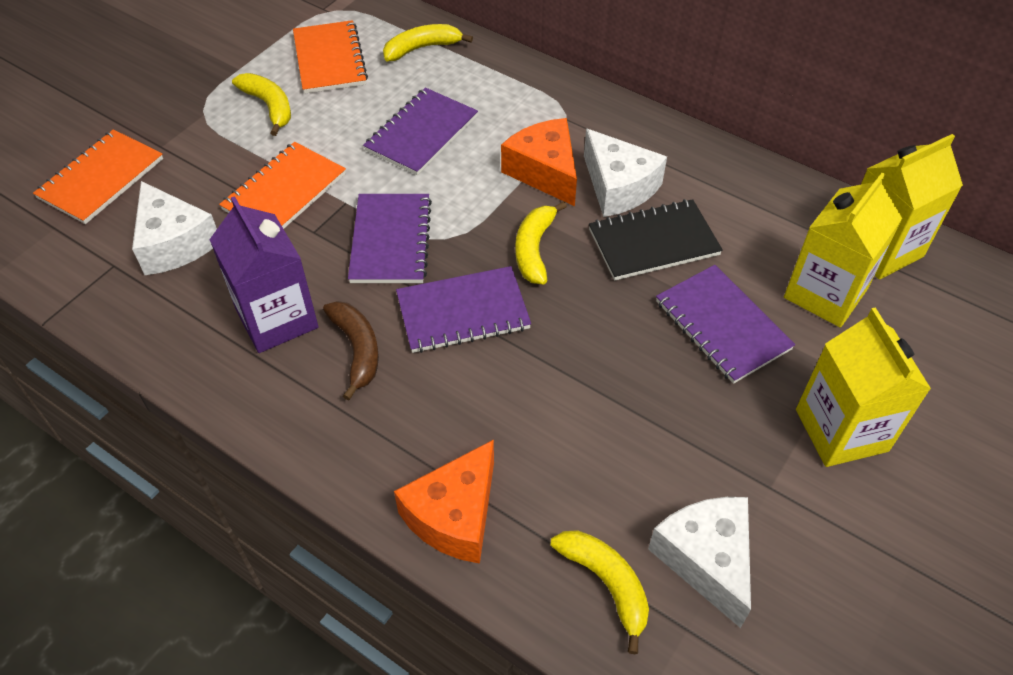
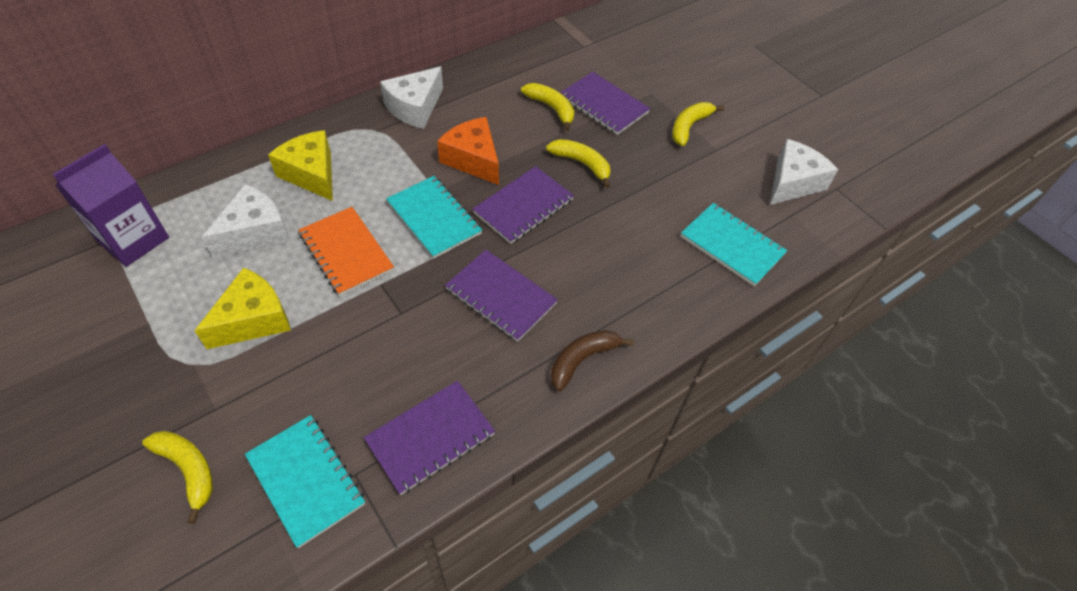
black notebook: [589,199,723,281] = 1 -> none = 0
orange cheese: [394,439,494,564] [501,118,577,206] = 2 -> [437,117,499,185] = 1
orange notebook: [33,129,163,224] [219,142,346,229] [293,20,368,94] = 3 -> [299,207,394,296] = 1
turquoise notebook: none = 0 -> [245,415,365,548] [386,176,482,259] [681,203,787,286] = 3
yellow carton: [784,173,902,327] [796,307,931,467] [861,134,963,280] = 3 -> none = 0
yellow cheese: none = 0 -> [194,268,291,349] [268,130,333,201] = 2

